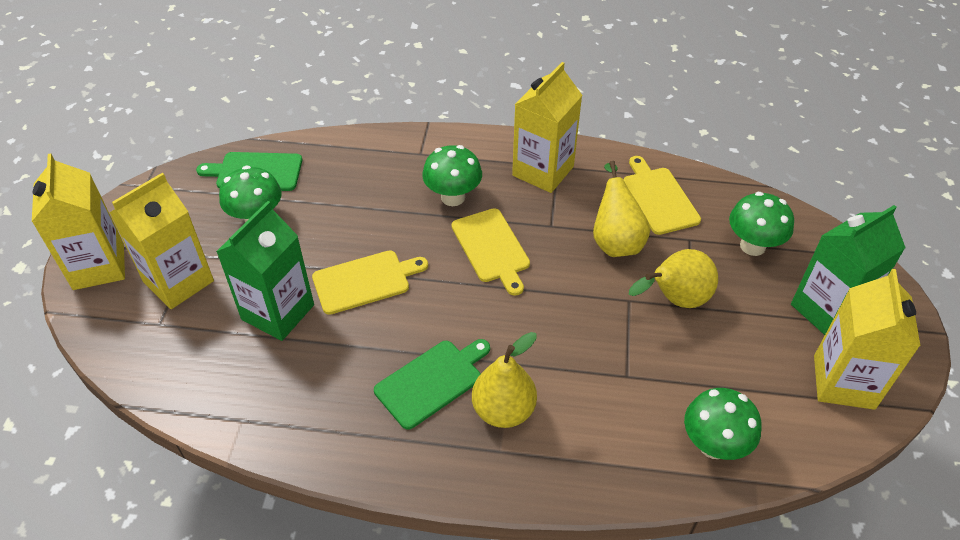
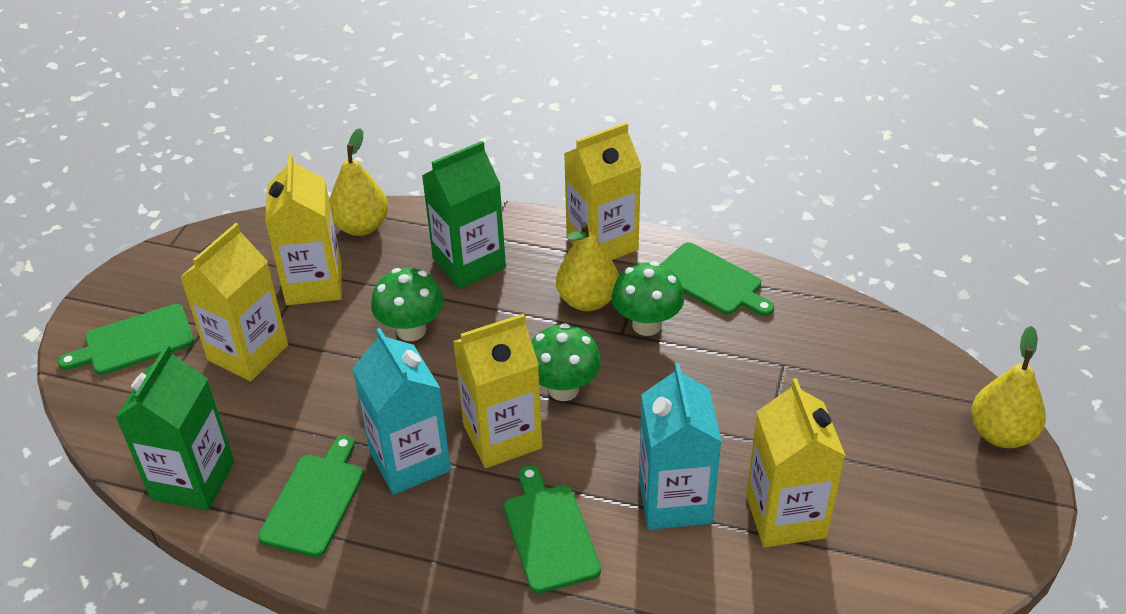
green cutting board: [196,152,302,191] [374,339,490,430] = 2 -> [58,304,194,375] [258,435,364,557] [504,465,601,593] [661,242,774,316] = 4
green mushroom: [219,165,282,222] [422,145,482,206] [684,388,762,460] [729,192,794,256] = 4 -> [371,268,444,341] [531,323,601,401] [612,261,684,336] = 3
turquoise carton: none = 0 -> [352,328,451,495] [639,363,722,530] = 2
yellow carton: [32,153,125,290] [109,173,214,309] [512,62,582,193] [814,269,920,410] = 4 -> [180,223,288,381] [265,154,342,305] [453,314,543,468] [564,122,641,260] [746,378,846,548] = 5
yellow cutting board: [312,250,428,315] [451,208,530,296] [624,156,701,235] = 3 -> none = 0

